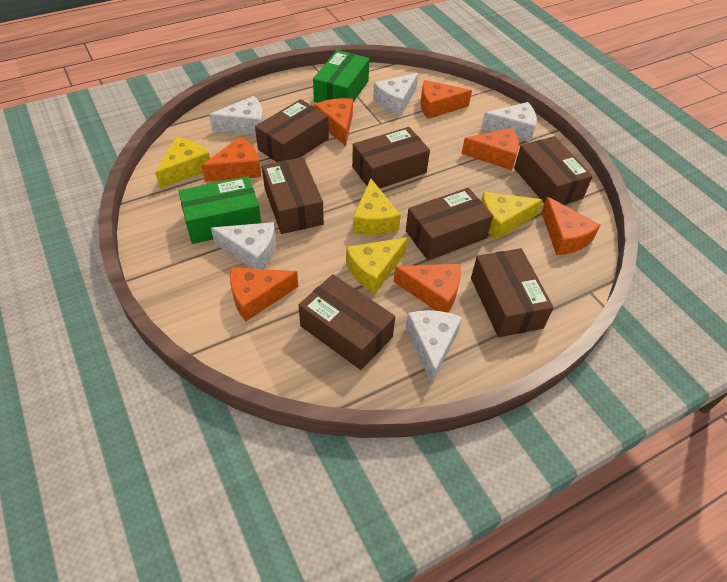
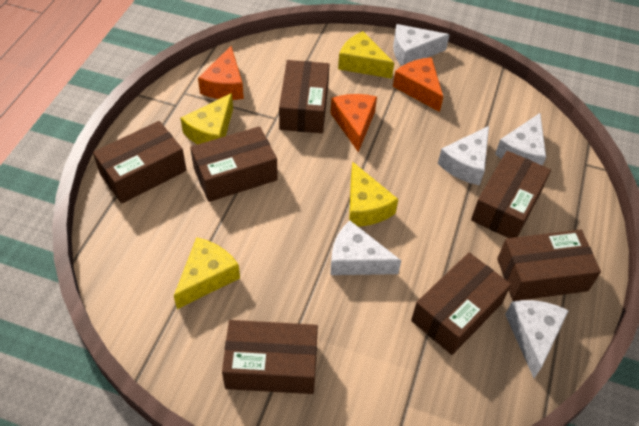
green box: [178,176,261,244] [313,50,369,103] = 2 -> none = 0
orange cheese: [201,137,261,182] [230,267,298,321] [314,98,353,146] [394,263,461,313] [421,80,472,119] [462,128,519,170] [541,197,600,255] = 7 -> [198,46,244,100] [330,94,377,152] [393,57,443,112] = 3

